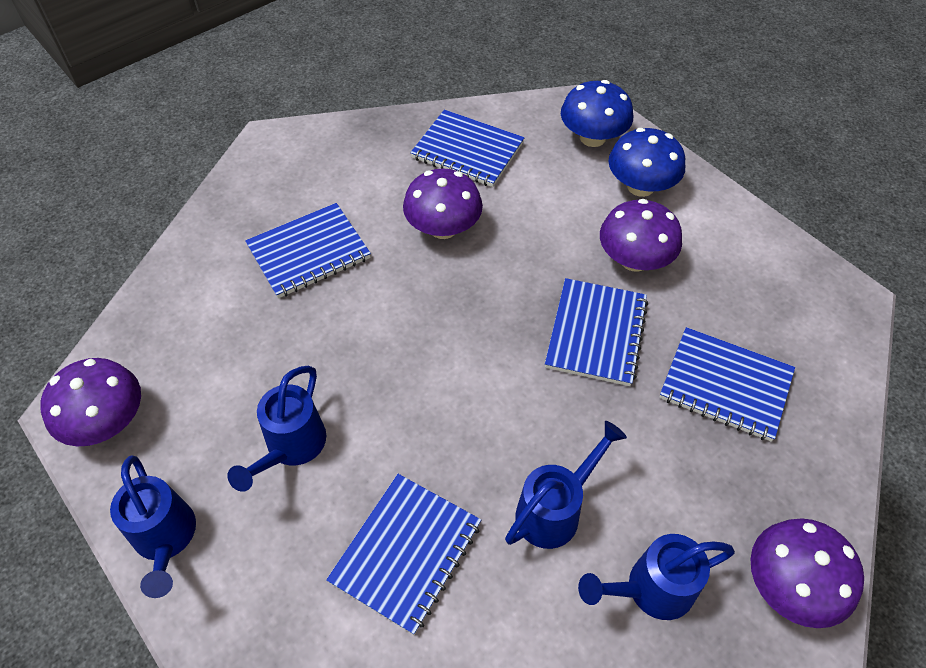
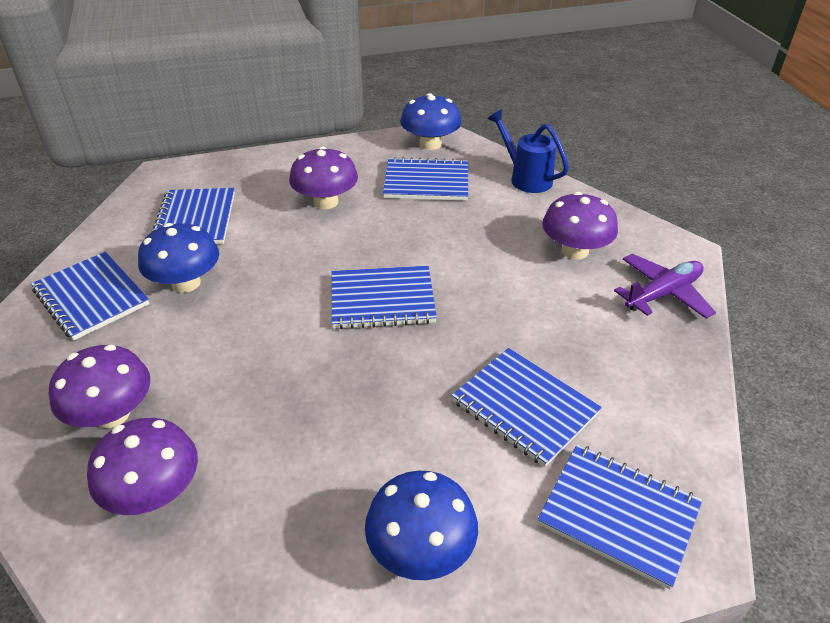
blue mushroom: [561,80,633,147] [608,128,685,197] = 2 -> [138,223,219,293] [365,471,478,580] [400,93,461,150] = 3
blue notebook: [245,203,371,298] [326,474,481,635] [410,110,525,187] [545,278,648,386] [660,327,795,442] = 5 -> [31,252,149,340] [151,188,235,244] [332,266,437,329] [383,157,468,201] [452,348,602,467] [538,444,702,590] = 6
blue watering can: [110,455,196,598] [228,366,326,492] [505,421,627,549] [578,534,735,620] = 4 -> [488,109,569,193] = 1
purple plane: none = 0 -> [614,254,716,319] = 1

